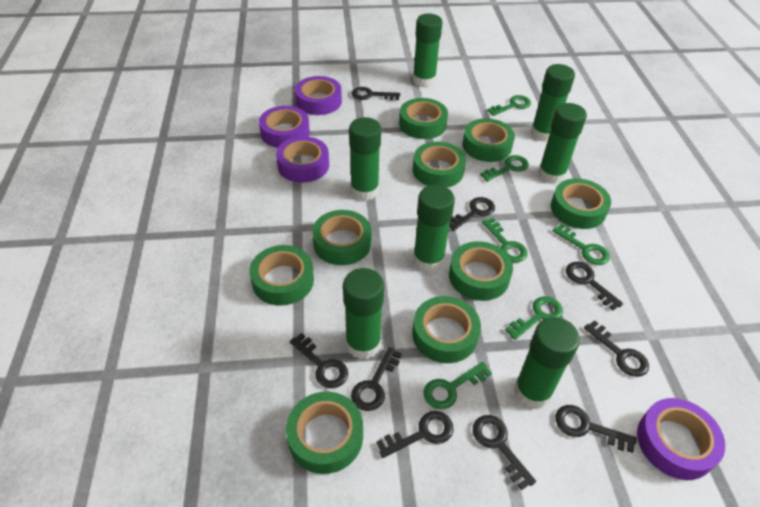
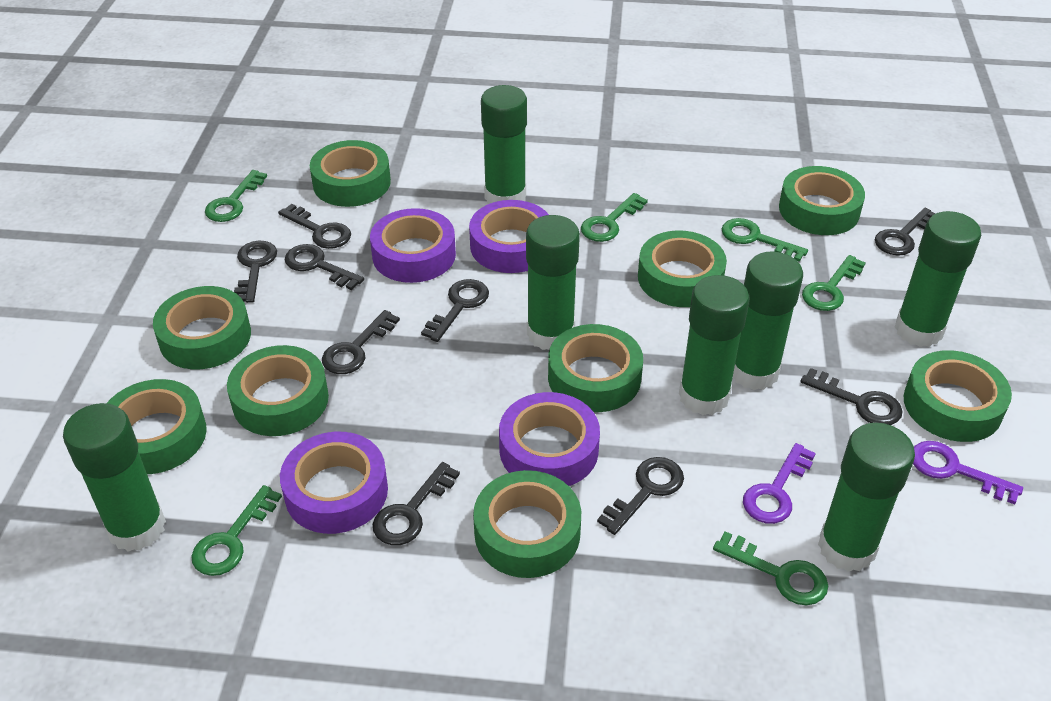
purple key: none = 0 -> [743,443,816,524] [913,441,1023,504] = 2

